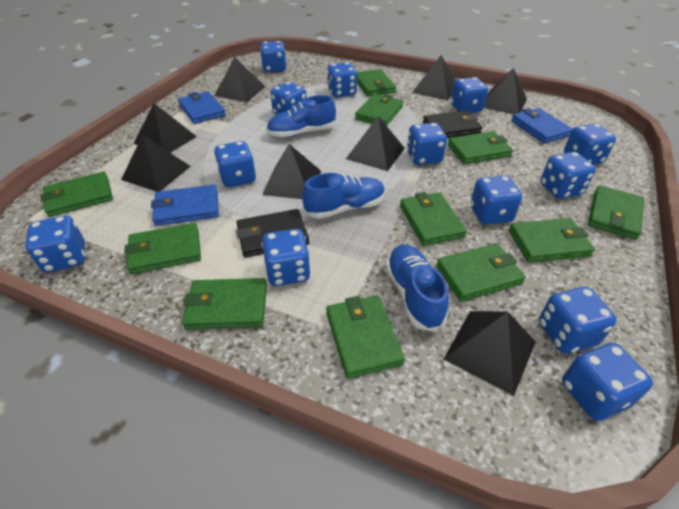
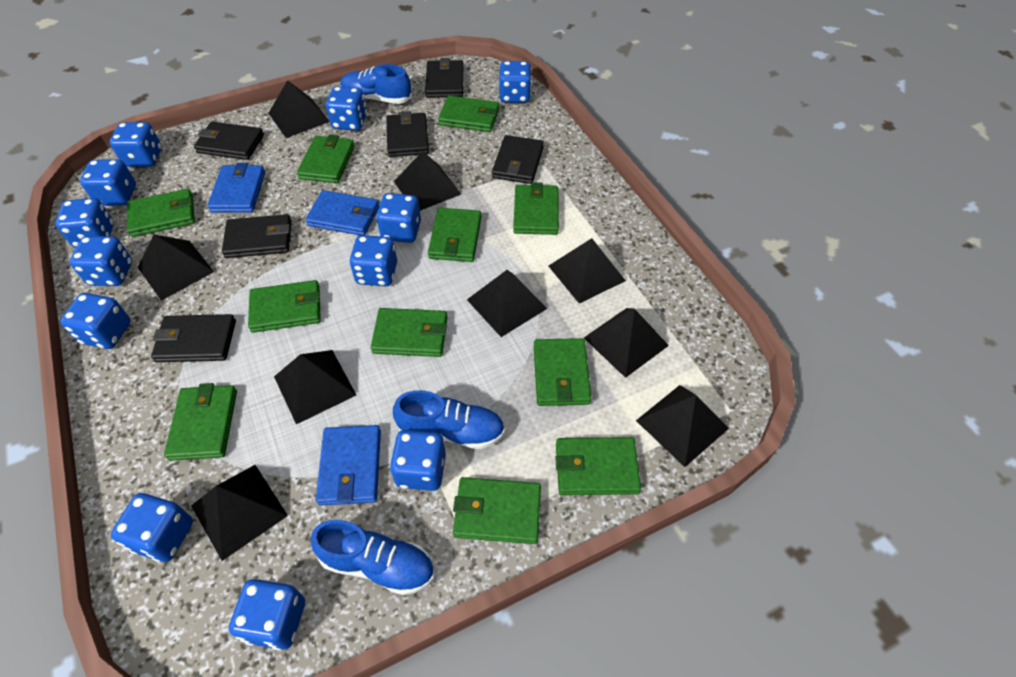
black pyramid: [121,135,191,192] [134,103,197,153] [214,57,265,102] [262,144,321,199] [346,116,405,171] [412,55,455,101] [444,311,536,396] [484,68,527,114] = 8 -> [137,234,214,301] [191,465,288,561] [269,80,330,138] [274,350,356,424] [394,151,461,211] [467,270,548,337] [549,238,626,304] [584,308,669,378] [636,385,729,467] = 9
black wallet: [236,209,309,258] [423,110,483,138] = 2 -> [151,314,236,362] [194,122,264,160] [222,214,291,258] [386,111,429,157] [425,58,464,98] [492,135,544,184] = 6
blue dice: [25,215,85,273] [214,141,256,187] [260,41,286,72] [261,229,311,286] [270,82,307,115] [327,62,357,97] [407,123,447,165] [450,77,488,113] [471,176,522,225] [539,287,617,354] [540,152,596,199] [562,343,653,421] [564,124,616,165] = 13 -> [55,198,114,248] [60,293,131,349] [70,236,132,286] [80,159,136,206] [110,122,162,167] [111,493,193,562] [229,579,305,650] [326,86,367,131] [349,235,397,286] [376,193,421,243] [390,430,446,491] [499,61,532,103] = 12

